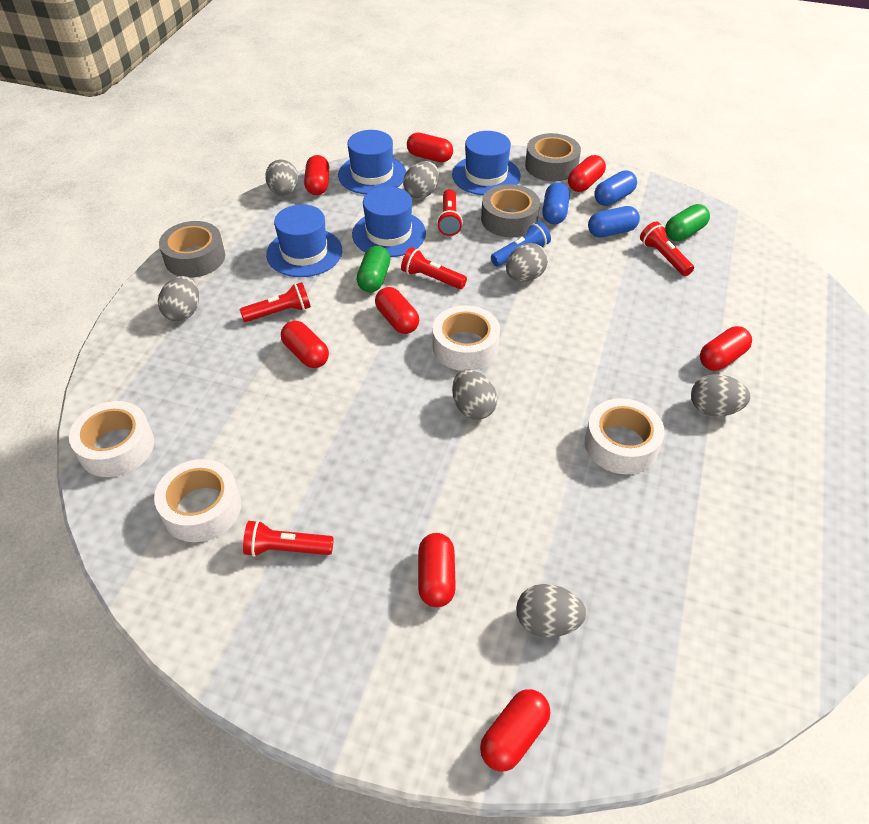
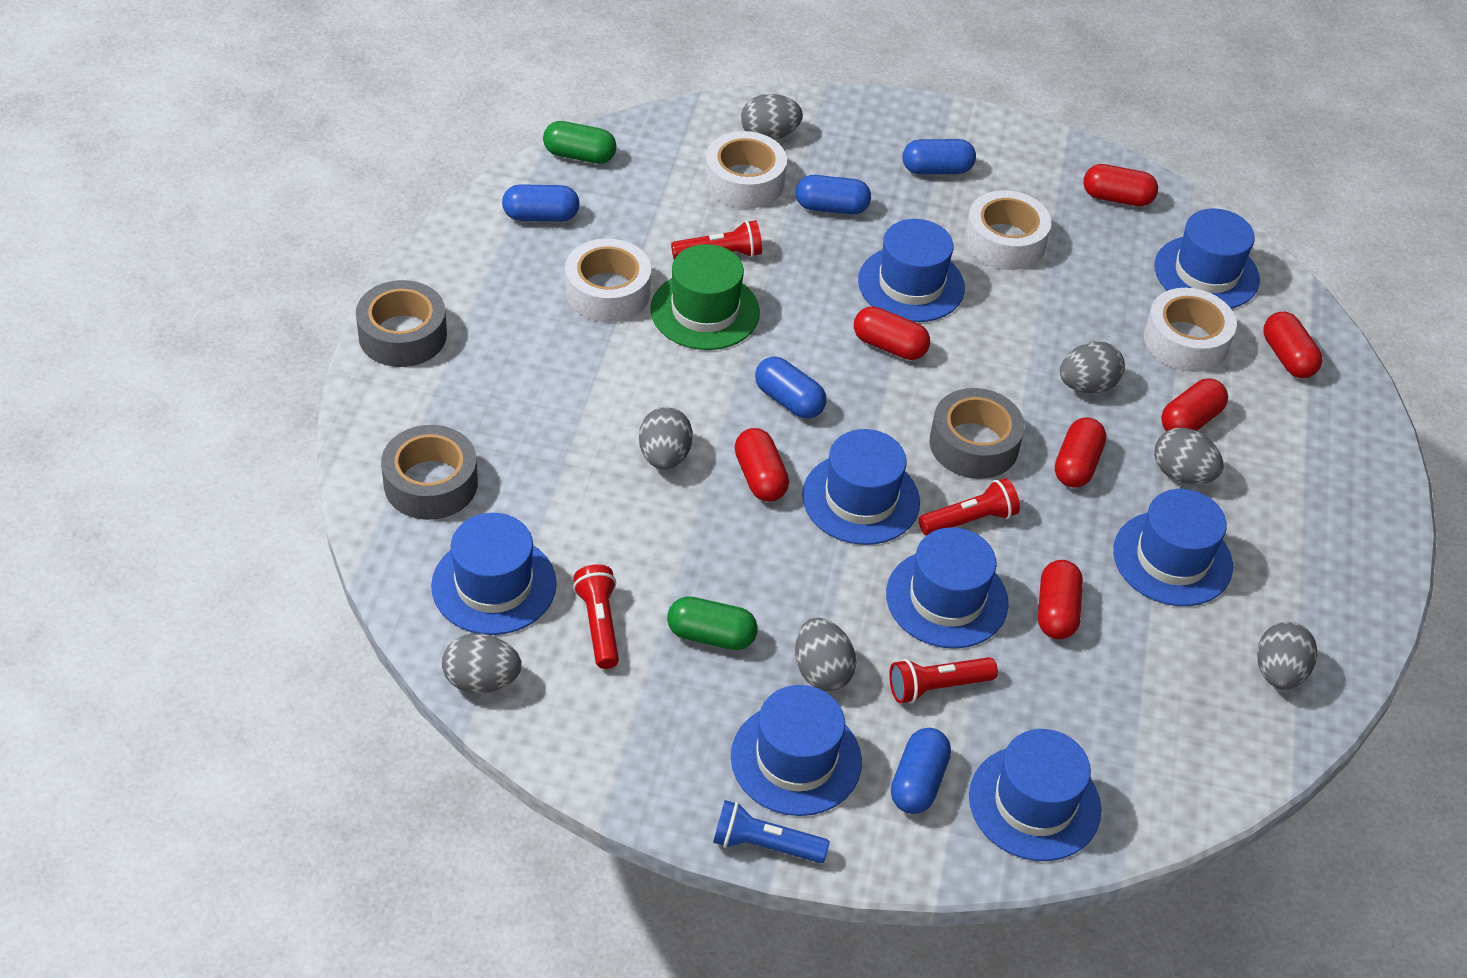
blue capsule: [542,182,570,224] [588,206,640,238] [594,170,637,206] = 3 -> [502,184,580,222] [755,357,827,419] [796,175,871,215] [891,728,951,814] [903,139,976,174] = 5
blue hat: [266,204,342,277] [338,130,406,194] [352,186,426,257] [452,131,521,195] = 4 -> [431,513,557,635] [731,685,862,816] [802,429,920,545] [858,219,965,322] [886,527,1009,649] [969,729,1101,861] [1113,489,1233,606] [1154,209,1260,309] = 8
green hat: none = 0 -> [650,244,760,350] = 1
red capsule: [281,321,329,368] [304,155,329,195] [375,287,419,334] [407,133,453,162] [418,533,456,607] [480,689,550,772] [568,155,606,192] [700,326,752,371] = 8 -> [735,428,789,502] [854,306,930,360] [1038,560,1083,639] [1055,418,1106,487] [1083,164,1158,207] [1161,379,1228,431] [1263,312,1322,378] = 7
red flashlight: [240,282,311,322] [243,520,334,557] [401,247,467,289] [437,189,463,236] [640,222,694,276] = 5 -> [573,564,619,669] [671,220,762,259] [889,657,998,703] [919,478,1020,536] = 4

